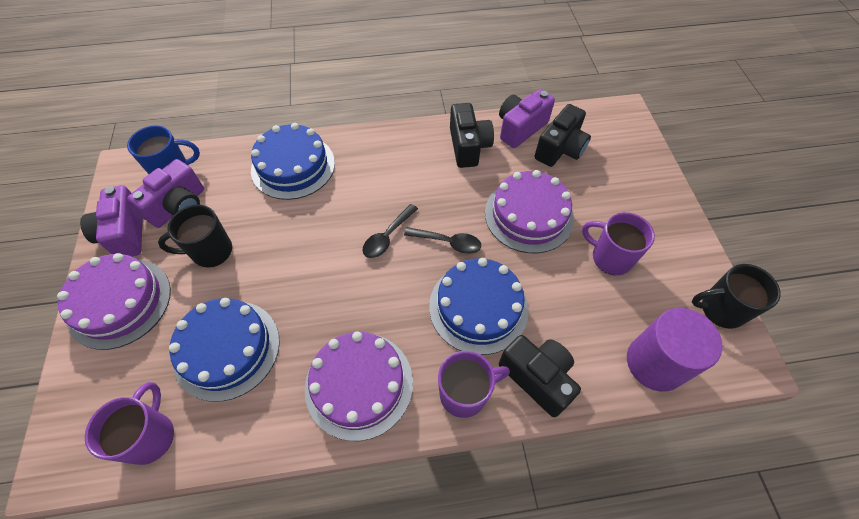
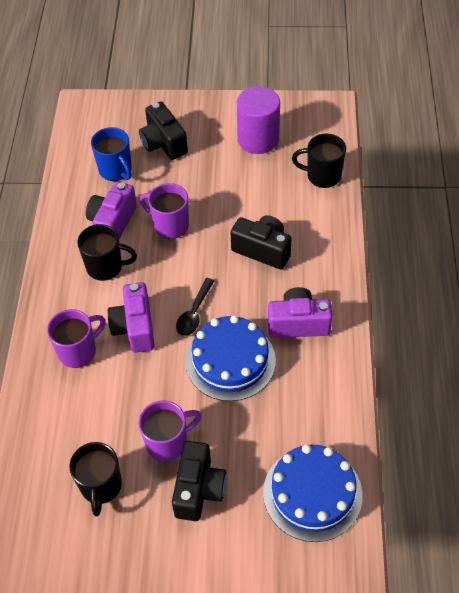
black mug: [158,205,232,268] [692,264,781,329] = 2 -> [69,442,122,516] [77,224,137,281] [292,134,346,188] = 3
black spoon: [363,204,418,258] [404,227,481,254] = 2 -> [176,278,214,336] = 1
blue cake: [169,298,280,402] [251,123,335,200] [429,258,529,355] = 3 -> [185,315,276,401] [263,444,363,542] = 2
purple cake: [57,253,171,350] [305,331,413,441] [485,170,574,253] = 3 -> none = 0

